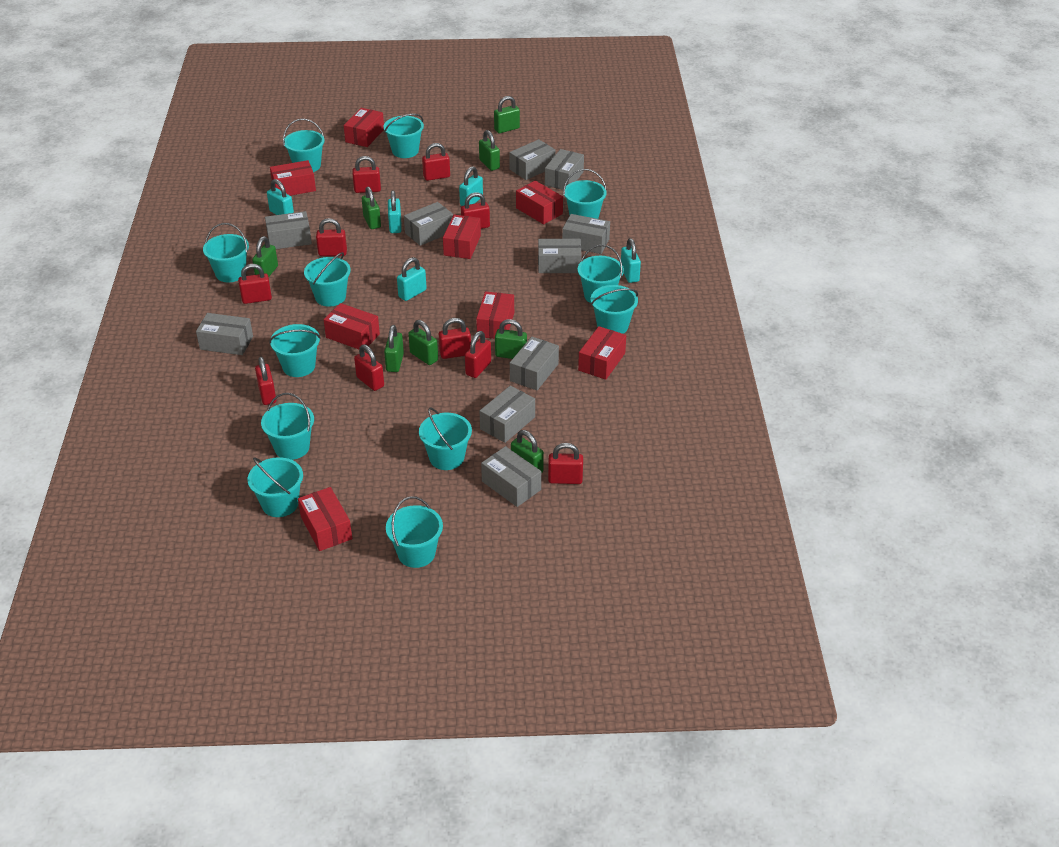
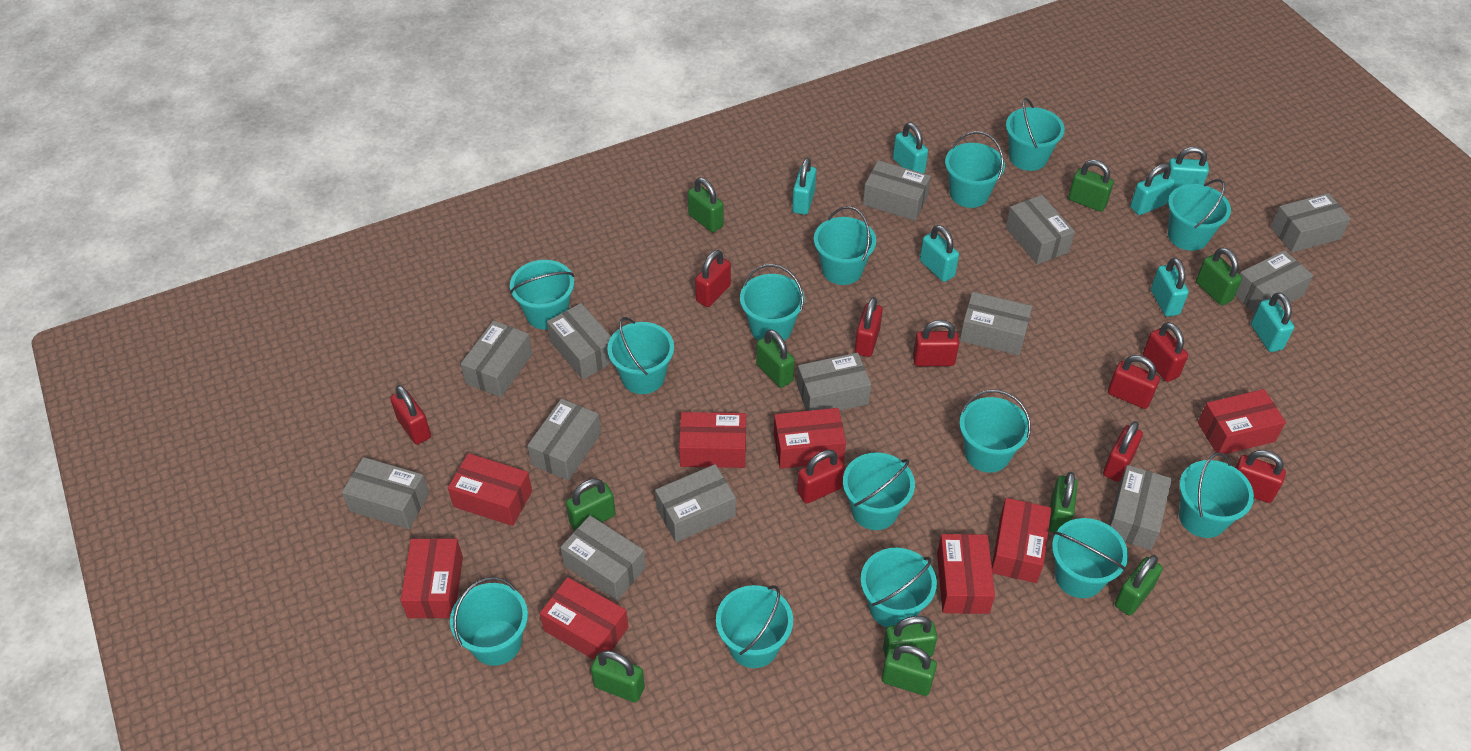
green padlock: [252,236,278,277] [362,186,381,229] [384,325,404,372] [408,320,438,365] [479,130,500,171] [494,96,520,133] [495,319,527,359] [511,430,544,473] = 8 -> [566,479,616,531] [591,650,645,703] [688,178,724,233] [756,329,795,388] [882,645,937,696] [883,616,937,658] [1048,472,1078,533] [1068,160,1114,212] [1115,555,1163,616] [1196,247,1242,305] = 10
grey box: [196,313,253,355] [265,211,312,249] [404,202,453,246] [480,386,535,443] [481,446,541,507] [509,139,555,180] [510,337,559,390] [538,239,582,273] [545,149,584,190] [562,214,610,254] = 10 -> [342,457,429,529] [461,320,533,398] [527,398,601,481] [547,303,612,380] [560,515,646,601] [655,464,736,542] [797,353,871,411] [863,160,931,221] [960,292,1032,355] [1006,195,1075,264] [1109,465,1172,550] [1235,250,1313,314] [1270,193,1351,253] = 13
red padlock: [238,264,272,304] [255,357,276,405] [316,218,347,256] [352,156,381,193] [354,344,384,391] [422,143,450,181] [439,318,471,359] [461,192,490,229] [465,331,491,378] [548,443,583,484] = 10 -> [390,385,431,445] [695,250,731,307] [797,450,845,504] [855,297,883,357] [913,320,959,366] [1103,421,1143,482] [1108,355,1160,409] [1143,322,1188,382] [1235,450,1286,503] = 9
turquoise bucket: [203,223,249,282] [248,457,303,517] [261,393,314,460] [269,324,321,377] [283,119,325,172] [304,252,351,307] [383,114,424,158] [386,496,443,568] [419,407,472,470] [563,169,607,219] [577,245,624,303] [591,285,638,334] = 12 -> [450,577,528,666] [510,260,574,330] [607,317,674,394] [716,585,793,668] [740,264,805,341] [814,206,876,285] [843,452,915,530] [861,548,937,628] [945,131,1005,208] [959,390,1031,473] [1006,98,1065,171] [1052,518,1128,598] [1168,179,1231,251] [1179,452,1254,538] = 14
turquoise padlock: [267,179,294,215] [388,190,402,233] [397,257,427,301] [459,166,483,206] [621,238,641,283] = 5 -> [792,158,816,215] [893,122,928,174] [920,225,959,282] [1130,163,1175,215] [1151,258,1189,317] [1169,146,1209,191] [1251,292,1294,352] = 7

